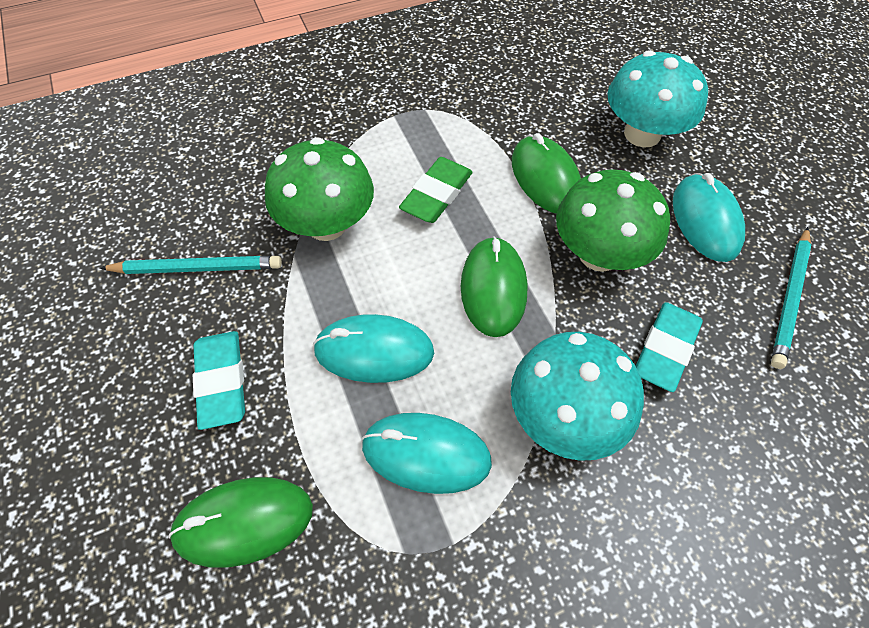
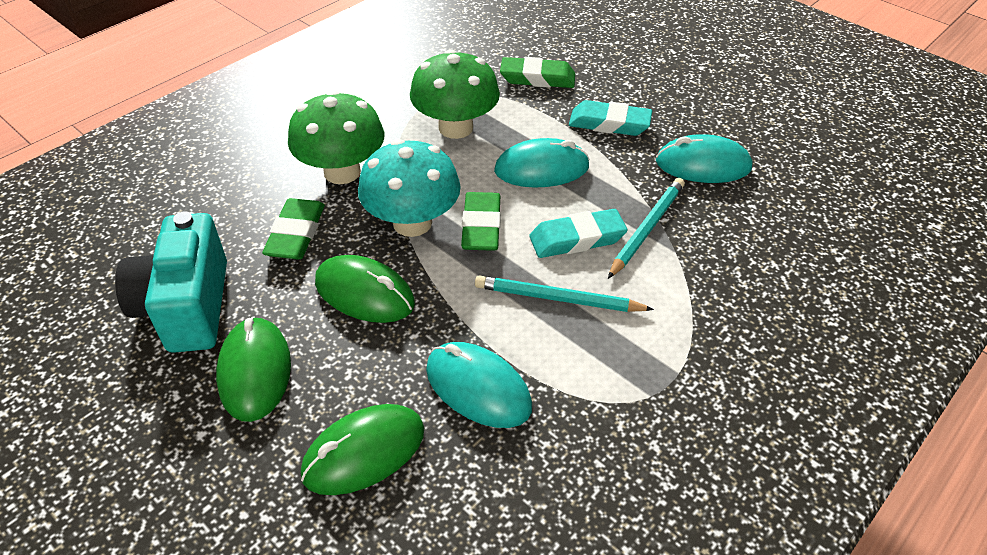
green eraser: [399,157,473,223] = 1 -> [262,198,325,259] [461,192,501,251] [500,57,575,88] = 3
turquoise camera: none = 0 -> [115,211,227,353] = 1
turquoise mushroom: [511,332,644,461] [607,50,708,148] = 2 -> [358,139,461,237] = 1

